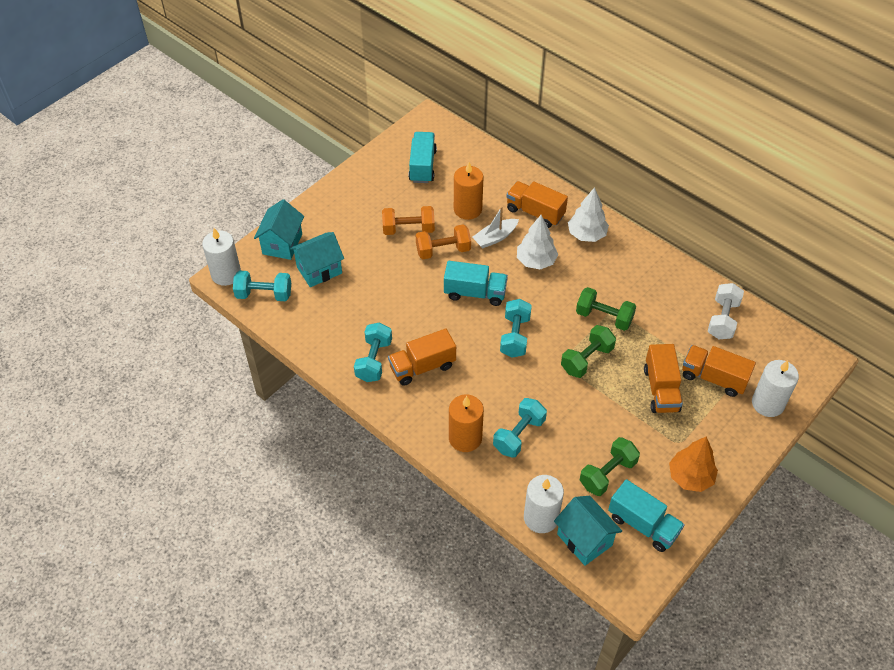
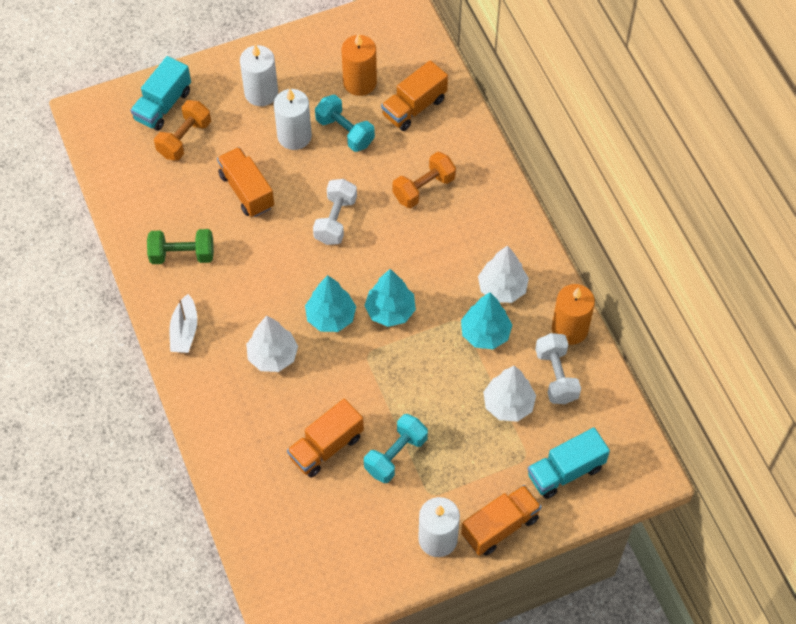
green dumbbell: [561,325,616,378] [576,287,636,331] [580,437,640,496] = 3 -> [147,229,214,264] = 1
orange tree: [669,436,718,492] = 1 -> none = 0
turquoise dumbbell: [233,270,291,301] [354,323,392,382] [493,398,547,458] [500,299,532,358] = 4 -> [315,95,375,152] [364,414,428,483] = 2
turquoise house: [254,199,304,260] [290,232,344,287] [554,496,622,566] = 3 -> none = 0
turquoise tree: none = 0 -> [305,275,356,332] [364,269,416,327] [461,292,512,349] = 3
turquoise truck: [408,132,437,183] [444,261,508,306] [608,479,685,552] = 3 -> [130,56,191,131] [528,427,610,499] = 2
white dumbbell: [708,283,744,339] = 1 -> [313,179,357,245] [535,333,581,404] = 2
white tree: [517,215,558,270] [568,187,609,242] = 2 -> [246,316,298,372] [478,245,529,303] [483,366,536,422] = 3

